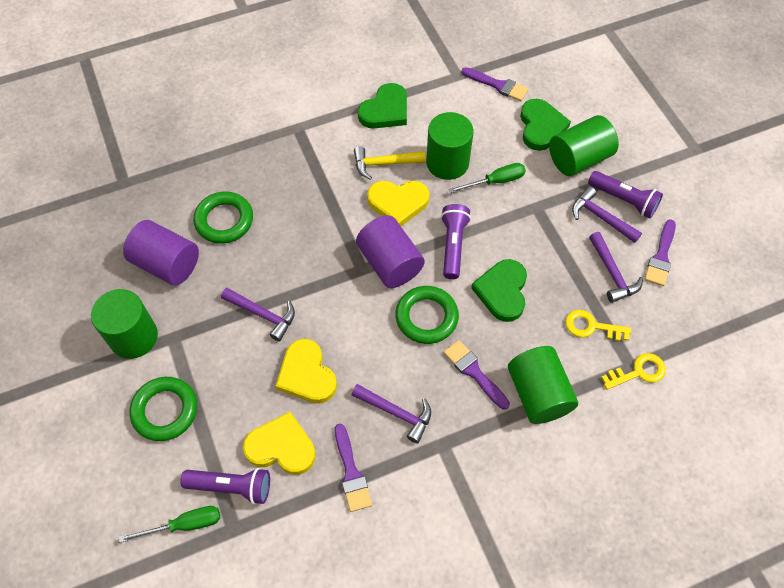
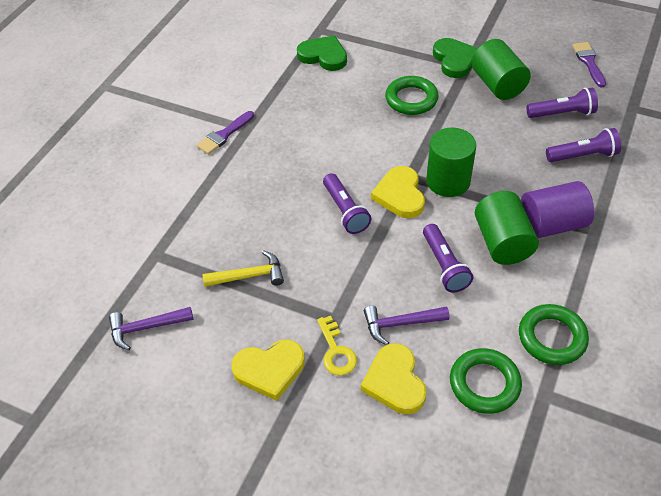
green cylinder: [91,289,158,359] [426,112,474,180] [508,346,578,424] [549,115,619,176] = 4 -> [426,128,476,197] [471,39,531,100] [475,191,539,265] = 3
green heart: [358,83,407,128] [471,259,527,322] [520,99,571,151] = 3 -> [297,35,347,71] [433,38,478,78] = 2
green screwdriver: [119,506,220,543] [449,163,526,193] = 2 -> none = 0
purple brush: [335,424,372,512] [444,340,510,410] [462,67,529,101] [645,219,676,286] = 4 -> [196,111,254,154] [572,42,606,88] = 2
purple cylinder: [123,220,199,286] [356,215,425,288] = 2 -> [521,181,594,238] = 1
purple flashlight: [180,468,270,504] [441,204,471,279] [588,171,663,219] = 3 -> [323,173,371,234] [423,224,473,293] [526,87,598,118] [546,128,621,162] = 4
purple hammer: [221,288,295,341] [352,384,431,443] [572,186,642,243] [589,232,643,303] = 4 -> [109,307,193,350] [364,306,449,345] = 2
yellow key: [565,310,631,341] [601,353,666,390] = 2 -> [317,316,357,376] = 1

